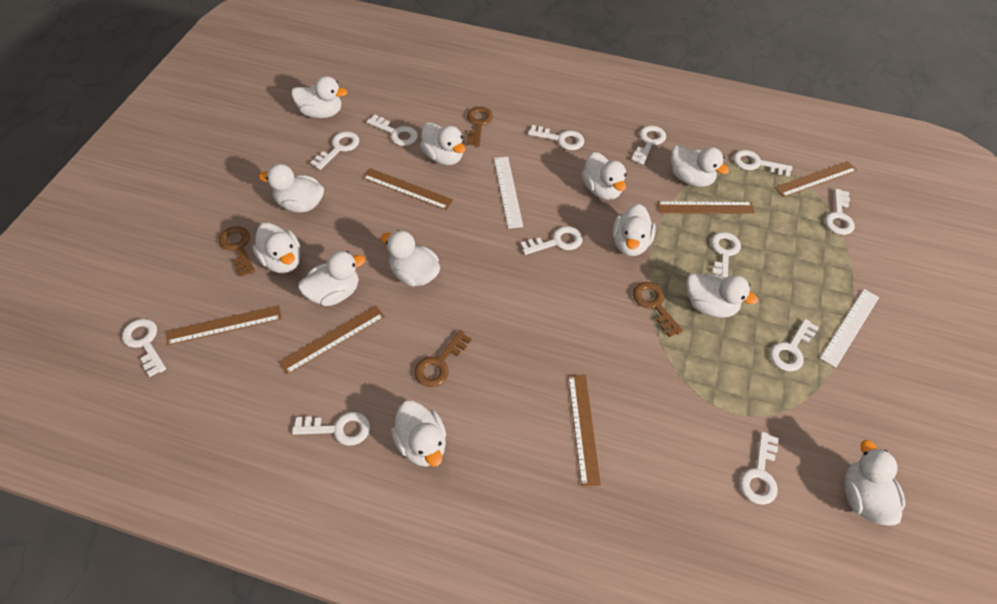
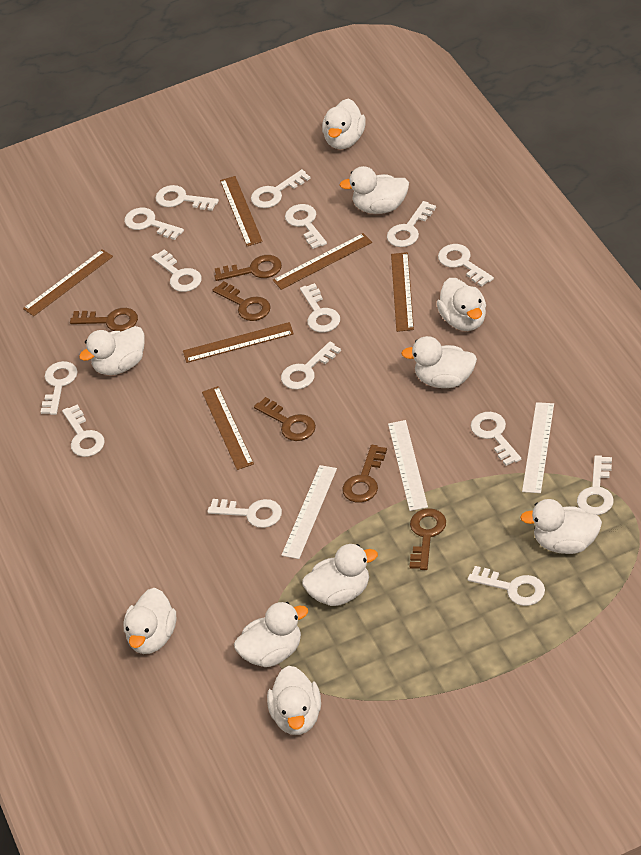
brown key: [219,226,255,277] [414,330,472,387] [467,107,493,147] [633,282,683,337] = 4 -> [70,308,138,332] [213,281,271,321] [214,255,282,281] [254,397,316,441] [342,445,387,503] [410,508,446,570] = 6
white duck: [253,223,301,273] [259,164,324,213] [291,76,347,118] [298,251,365,306] [381,230,440,287] [391,401,446,467] [420,122,465,165] [581,152,627,200] [612,204,656,256] [671,145,729,187] [686,273,758,318] [844,440,906,526] = 12 -> [79,326,144,375] [124,588,176,654] [234,602,308,667] [267,666,321,735] [302,544,378,606] [322,99,366,149] [340,166,409,214] [401,336,477,388] [437,278,486,331] [520,499,602,554] = 10
white key: [122,319,166,377] [292,412,370,446] [310,131,359,170] [367,115,418,146] [521,226,583,255] [528,125,584,150] [632,125,666,165] [711,232,741,278] [733,150,792,177] [740,432,779,505] [770,319,819,371] [825,189,855,235] = 12 -> [41,361,78,415] [62,405,105,457] [124,208,184,240] [152,249,202,292] [156,185,219,211] [207,499,282,528] [251,169,311,208] [281,342,341,389] [285,204,327,249] [300,283,340,333] [387,201,436,247] [438,244,494,287] [468,566,545,606] [471,412,521,466] [577,455,614,515] = 15
white ruler: [494,157,523,229] [820,289,879,368] = 2 -> [281,465,337,559] [388,420,428,511] [522,402,554,493] = 3

